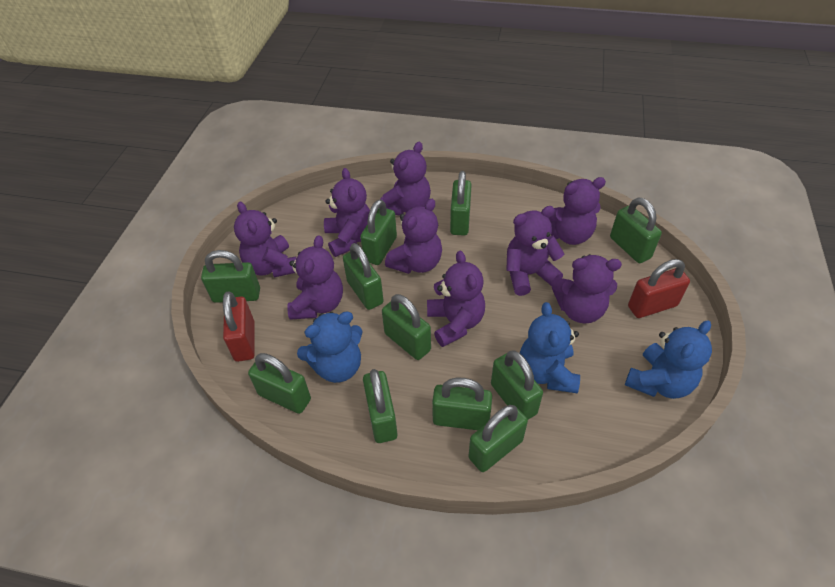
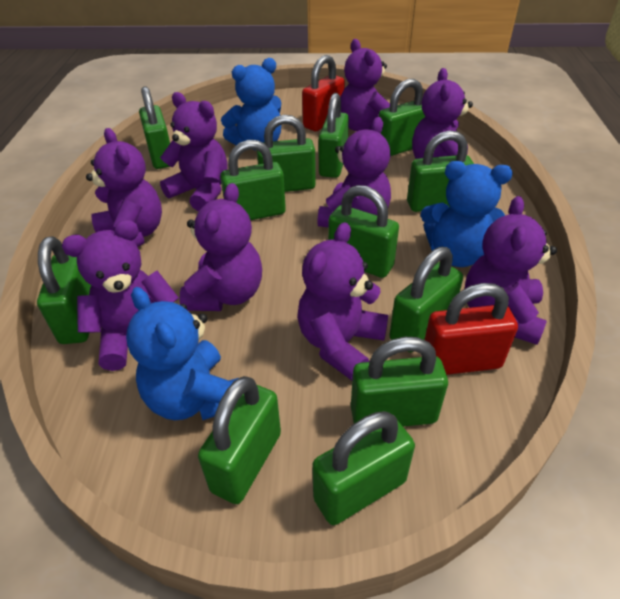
green padlock: [201,250,260,303] [248,353,311,414] [343,243,384,310] [360,199,397,265] [363,369,398,443] [382,294,431,360] [432,378,492,430] [450,171,472,236] [469,405,528,472] [491,350,543,420] [610,198,662,263] = 11 -> [37,236,91,344] [139,86,170,169] [198,376,281,504] [220,140,286,220] [257,115,316,192] [312,411,415,525] [319,93,349,178] [328,185,399,278] [351,337,448,427] [379,79,425,156] [389,247,463,352] [407,130,474,212] = 12

